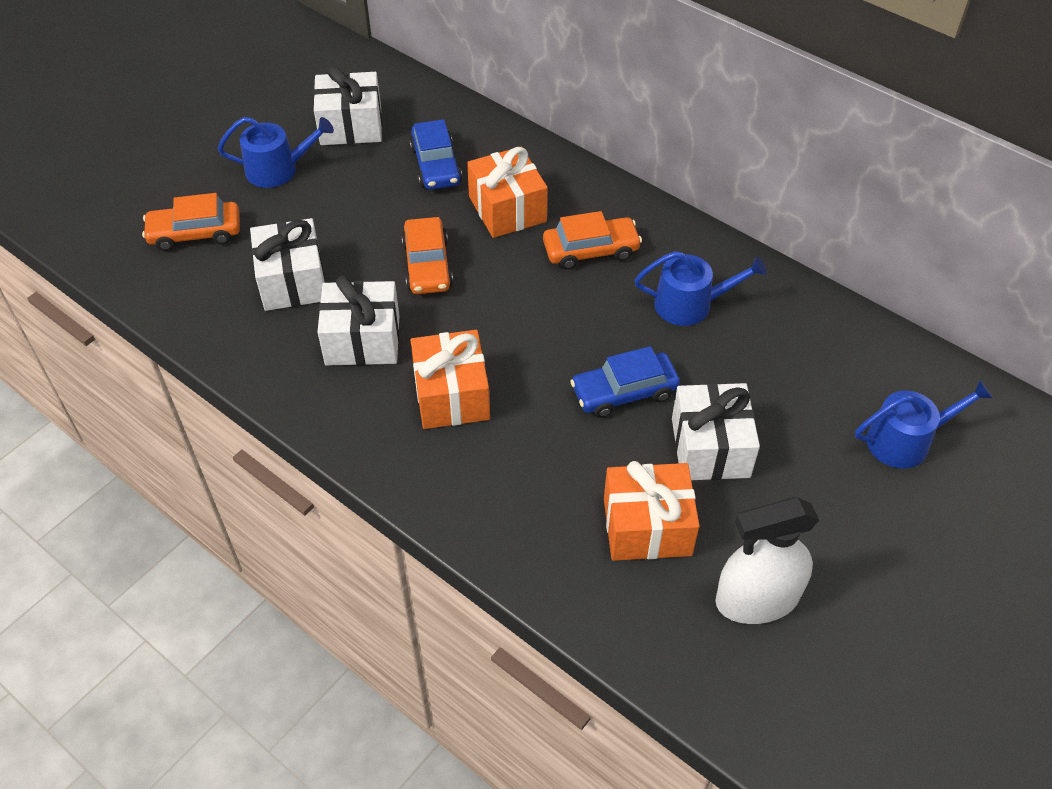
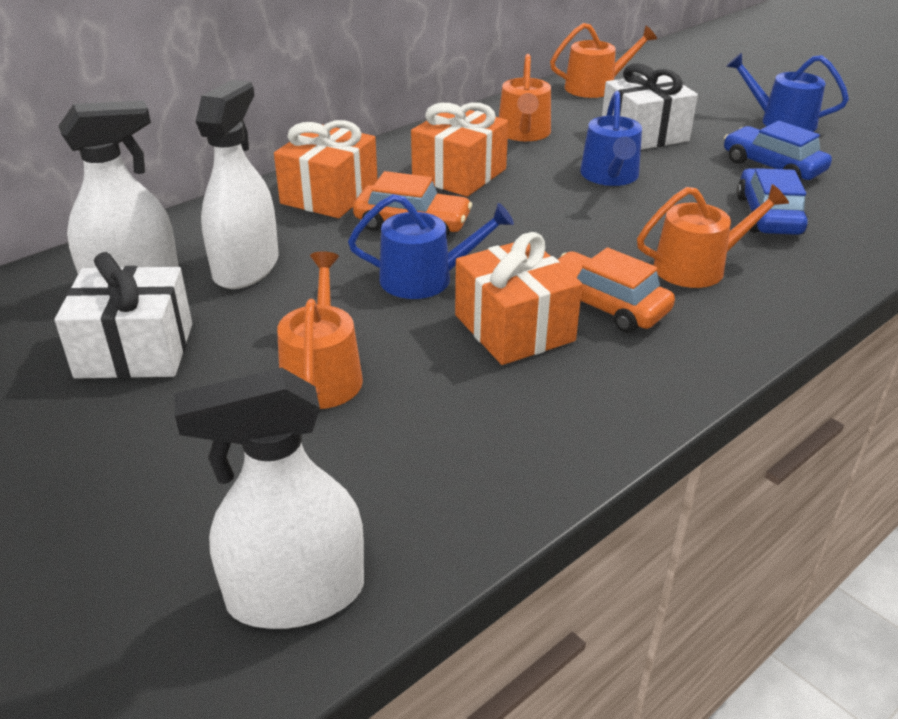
orange car: [142,193,240,251] [402,217,453,294] [543,211,642,270] = 3 -> [353,171,472,236] [557,247,675,333] = 2
orange watering can: none = 0 -> [277,252,363,409] [499,54,551,141] [550,23,657,98] [637,184,789,288] = 4
white gift: [250,218,325,311] [313,65,382,145] [317,275,400,366] [672,383,760,480] = 4 -> [55,252,192,379] [602,63,698,150] = 2
white spray bottle: [715,497,819,624] = 1 -> [58,101,179,274] [174,368,364,629] [196,80,279,289] = 3

